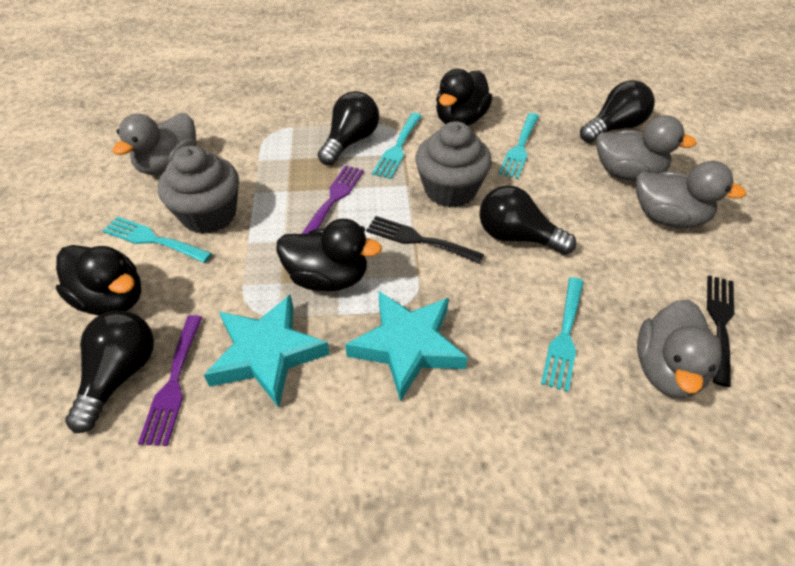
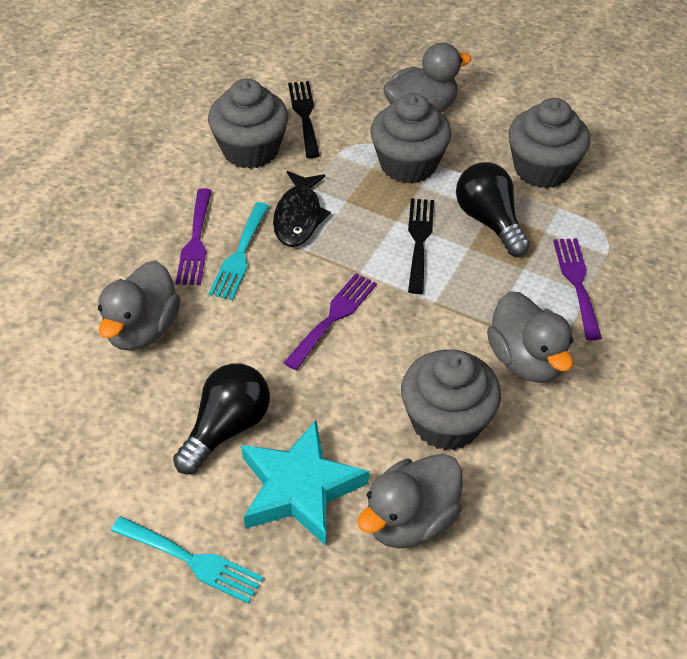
black duck: [56,245,142,316] [277,219,382,291] [436,69,493,126] = 3 -> none = 0
black fish: none = 0 -> [273,171,331,247] = 1
black light bulb: [65,311,154,433] [318,91,379,165] [479,185,576,255] [580,80,655,143] = 4 -> [173,363,270,474] [456,162,530,256] = 2
grey cupcake: [158,146,239,234] [415,121,492,207] = 2 -> [208,79,288,169] [370,93,452,184] [401,350,501,451] [509,98,590,188] = 4
purple fork: [138,315,203,446] [302,165,364,234] = 2 -> [176,188,212,285] [284,273,377,370] [553,238,602,340] = 3
turquoise fork: [102,217,212,263] [372,113,422,179] [499,113,539,179] [541,277,584,392] = 4 -> [111,516,264,604] [209,202,269,300] = 2
turquoise star: [204,294,330,408] [345,291,468,402] = 2 -> [241,420,369,546] = 1

